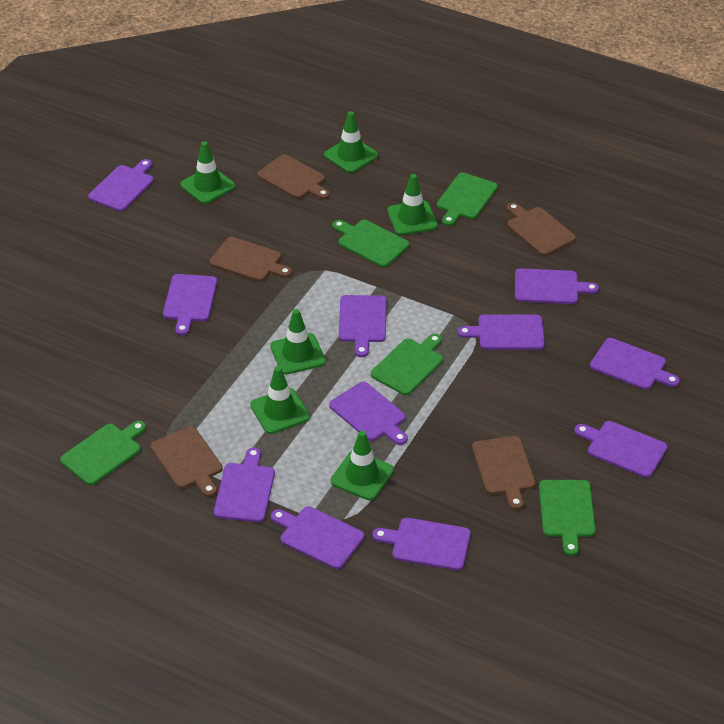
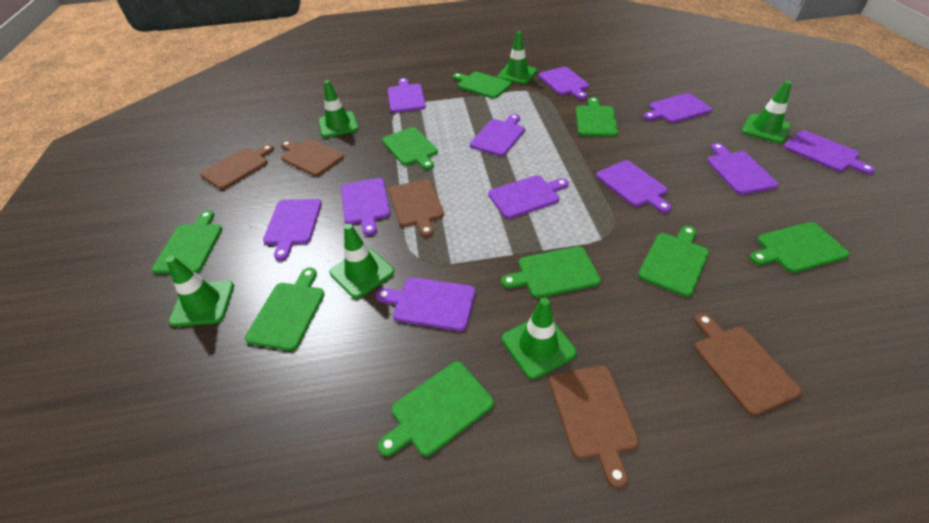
green cutting board: [60,421,146,485] [332,220,409,267] [371,334,443,395] [437,172,498,226] [539,480,596,556] = 5 -> [152,210,222,274] [245,268,325,351] [378,362,494,456] [382,127,438,170] [453,72,512,99] [501,246,601,298] [576,97,618,137] [638,226,709,297] [750,222,849,273] = 9

